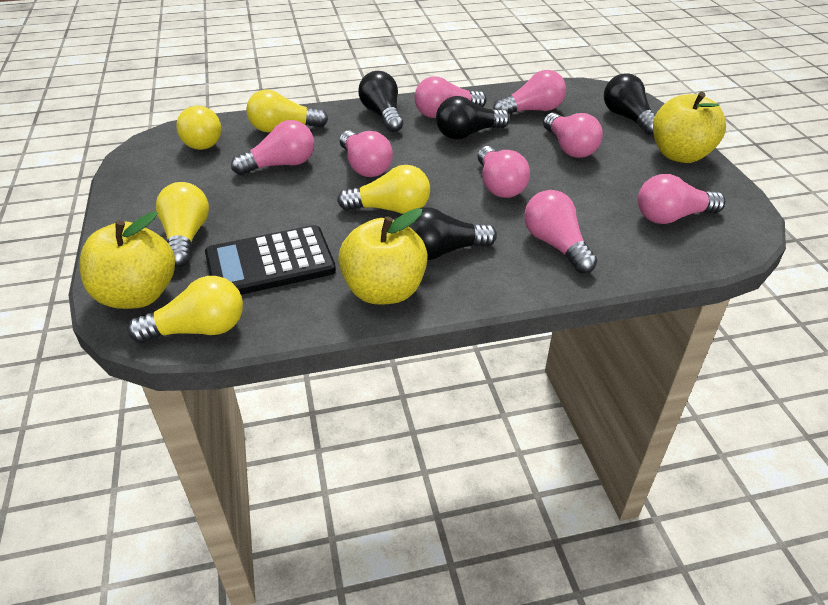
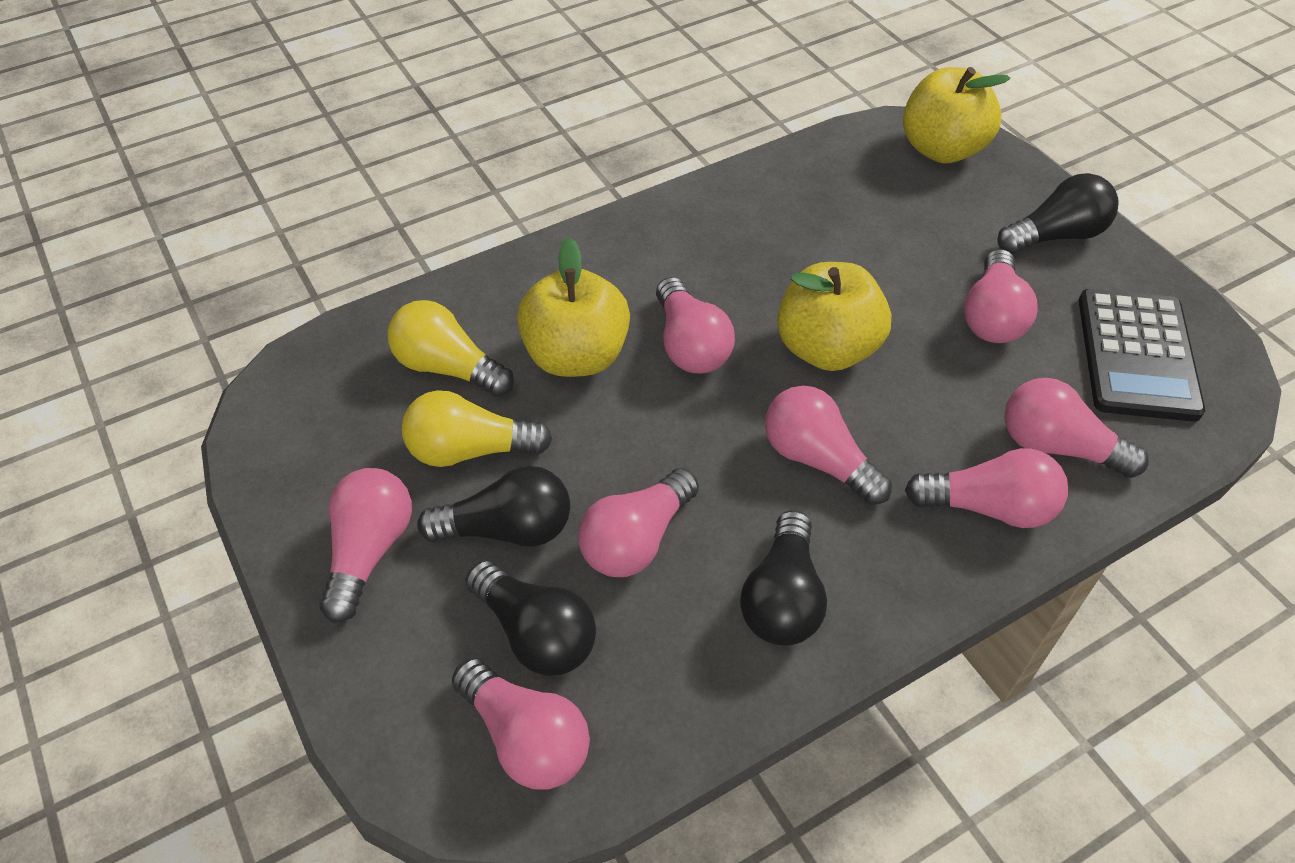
yellow light bulb: [127,276,243,343] [156,182,209,267] [176,105,221,150] [246,89,328,132] [337,165,430,214] = 5 -> [388,300,514,397] [402,390,553,467] = 2

